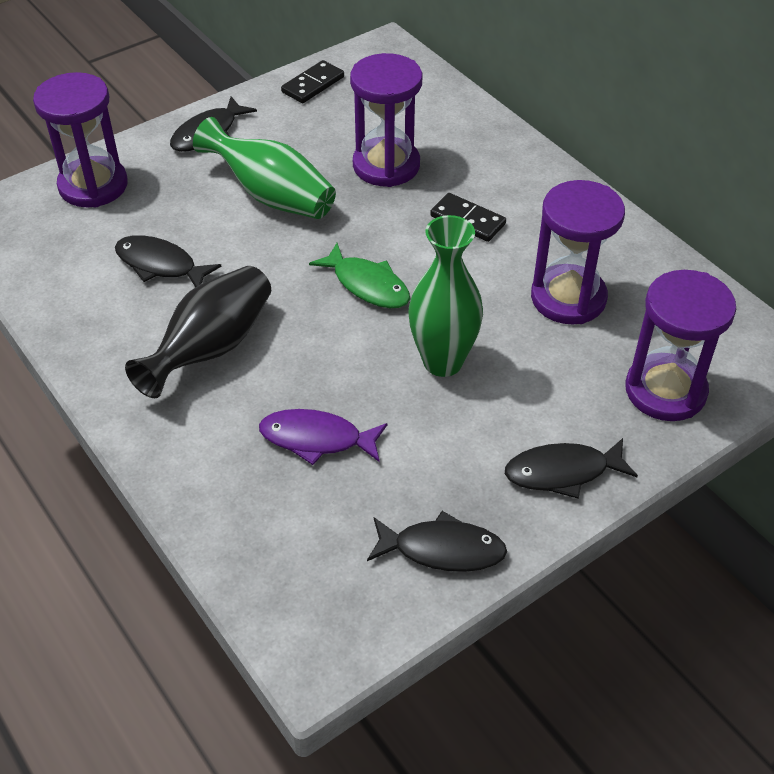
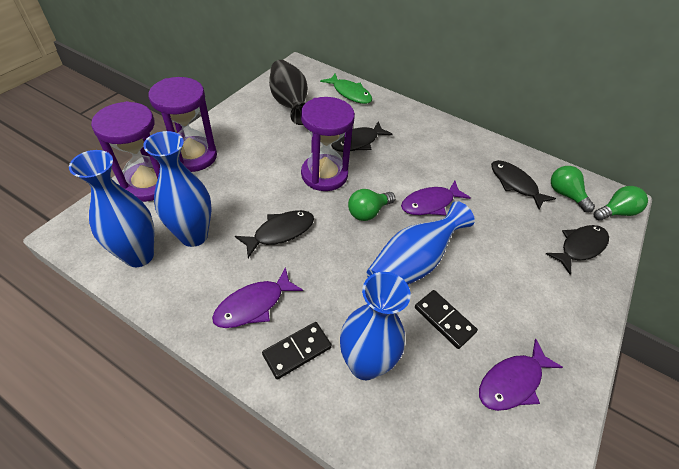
blue vase: none = 0 -> [69,150,154,267] [143,131,212,247] [340,272,411,380] [367,201,475,285] = 4
green light bulb: none = 0 -> [348,189,395,221] [551,166,595,212] [594,186,648,221] = 3
green vase: [193,117,336,219] [409,215,483,377] = 2 -> none = 0
purple fish: [259,409,387,465] = 1 -> [212,267,303,328] [401,181,471,215] [479,339,563,411] = 3
purple hourglass: [33,72,128,207] [350,53,422,187] [531,180,625,325] [625,270,736,421] = 4 -> [91,101,160,202] [148,77,217,172] [301,97,355,191] = 3

